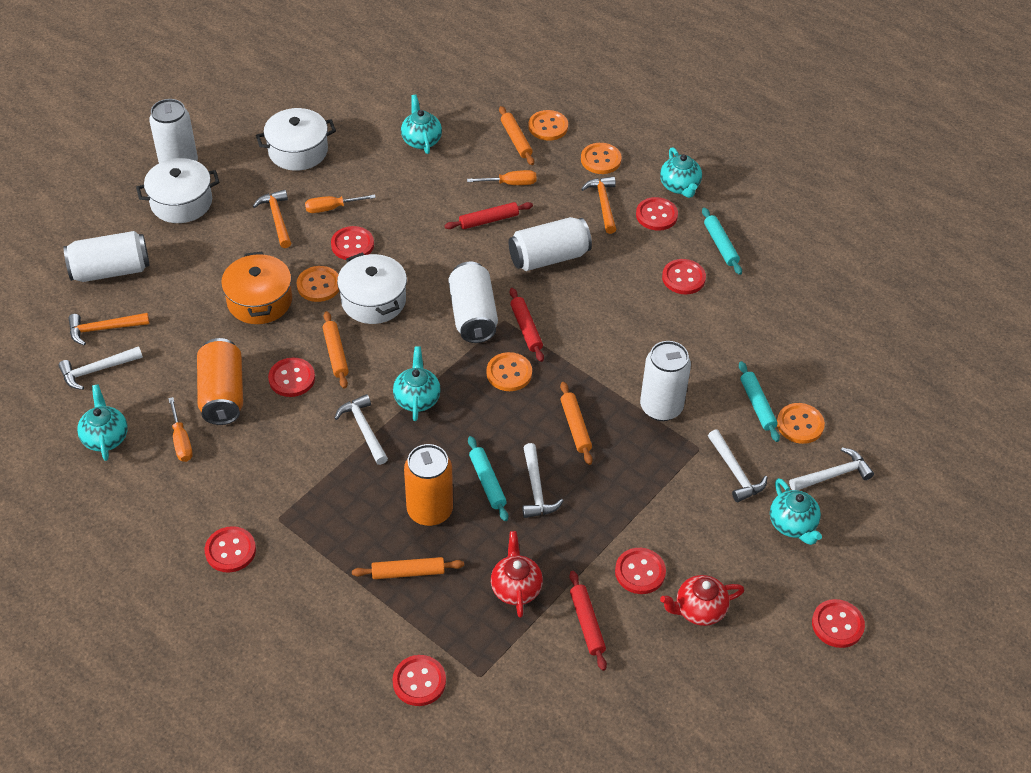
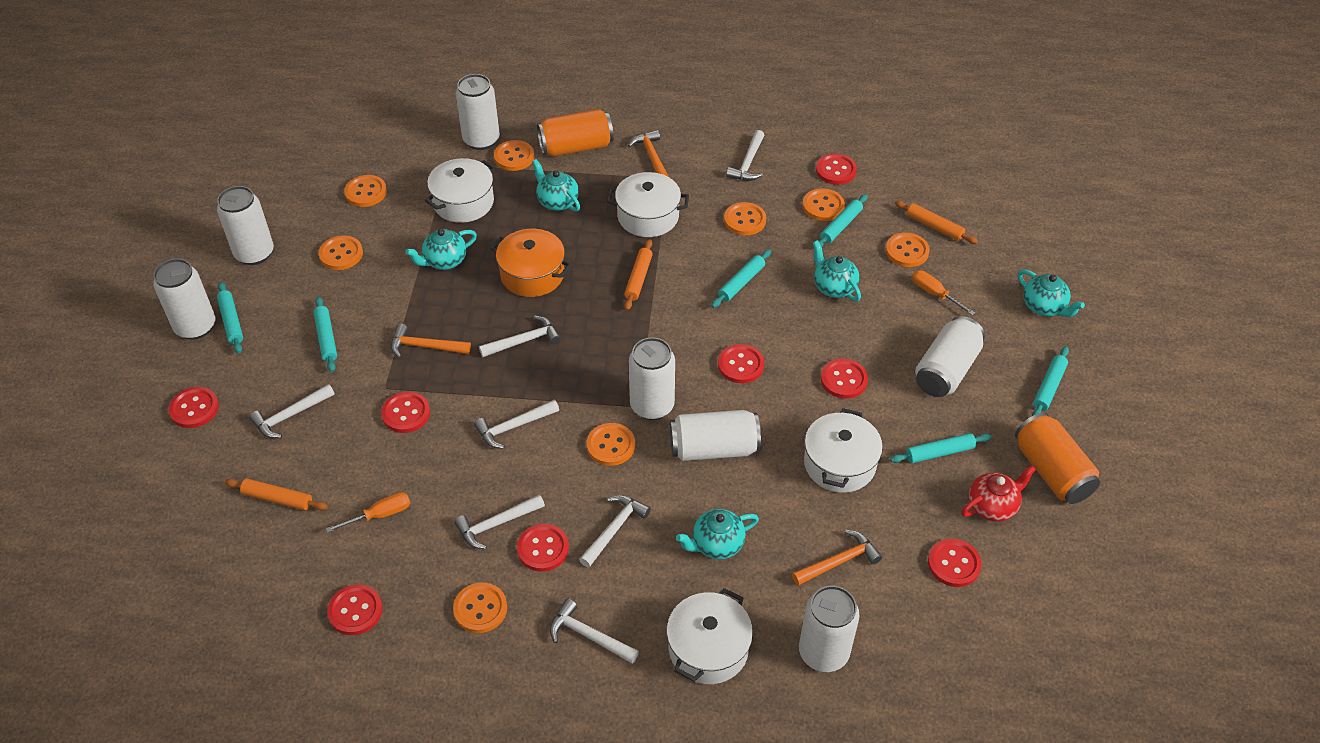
orange button: [297,266,339,302] [486,352,532,391] [528,110,568,141] [581,143,622,174] [777,403,825,444] = 5 -> [319,235,363,270] [344,175,387,207] [453,582,507,633] [494,140,534,171] [587,423,635,466] [724,202,766,235] [803,188,845,221] [886,233,930,267] = 8
orange rolling pin: [323,311,349,389] [352,557,464,579] [499,106,534,165] [560,382,593,465] = 4 -> [225,479,328,510] [624,239,653,310] [895,201,978,244] = 3
orange screwdriver: [168,397,193,462] [305,194,376,213] [467,170,537,185] = 3 -> [326,492,410,533] [912,270,975,315] = 2
red rolling pin: [445,202,533,229] [510,288,544,362] [569,571,607,671] = 3 -> none = 0
red teapot: [491,531,543,618] [660,575,744,626] = 2 -> [961,465,1036,522] = 1
turquoise rolling pin: [468,436,508,521] [702,207,742,275] [739,361,780,442] = 3 -> [217,282,243,354] [313,297,337,372] [711,249,771,308] [818,194,868,247] [890,433,992,463] [1032,346,1069,416] = 6
white can: [64,231,150,282] [149,99,198,163] [448,262,498,343] [508,217,592,271] [640,341,691,421] = 5 -> [153,259,215,340] [217,186,274,265] [456,74,500,150] [629,337,675,420] [670,410,761,461] [799,586,859,672] [915,316,985,397] = 7
white hammer: [58,346,143,390] [334,394,388,465] [522,443,563,518] [708,429,767,502] [789,447,874,490] = 5 -> [249,384,335,438] [454,494,545,549] [474,400,559,449] [479,315,561,357] [550,599,639,664] [579,495,651,567] [726,130,764,181] = 7
white pot: [136,158,220,223] [256,108,336,171] [337,252,407,324] = 3 -> [425,158,496,223] [607,172,689,237] [666,588,753,684] [804,408,883,493] = 4

